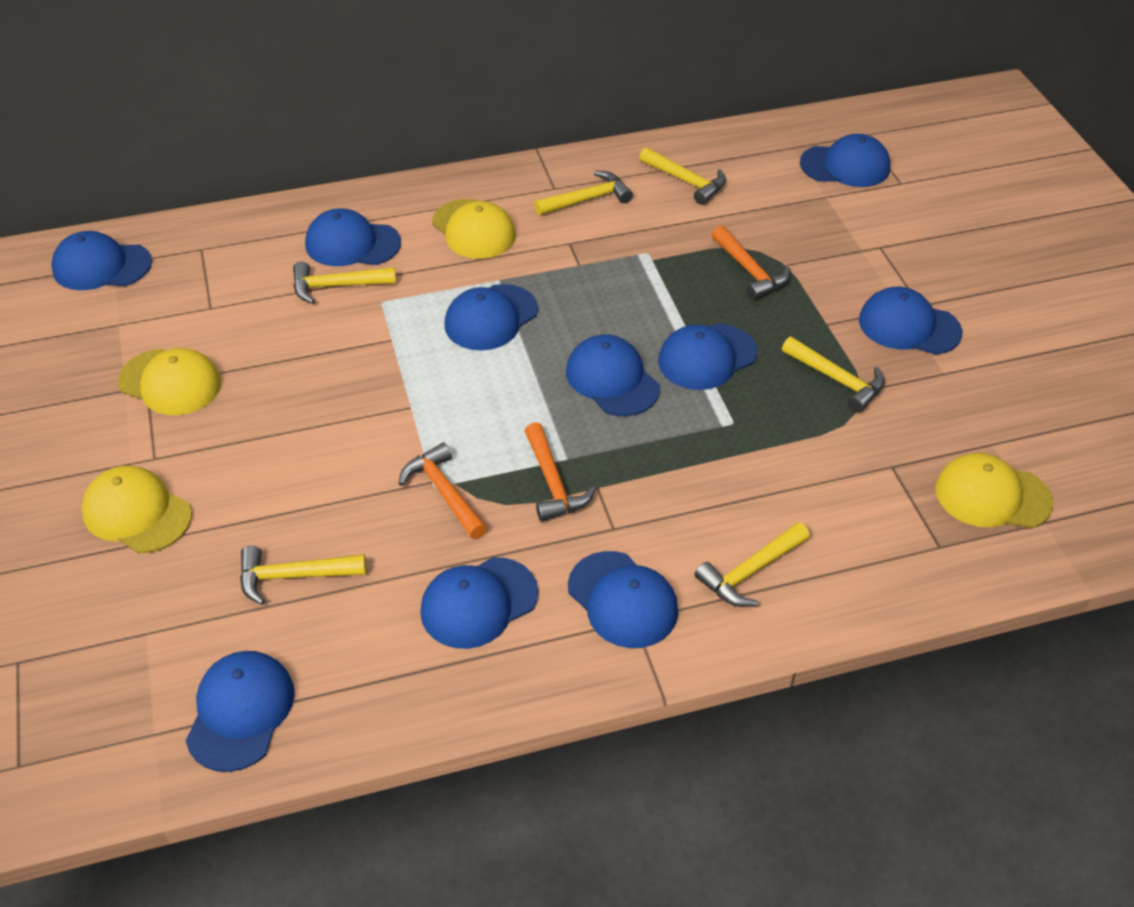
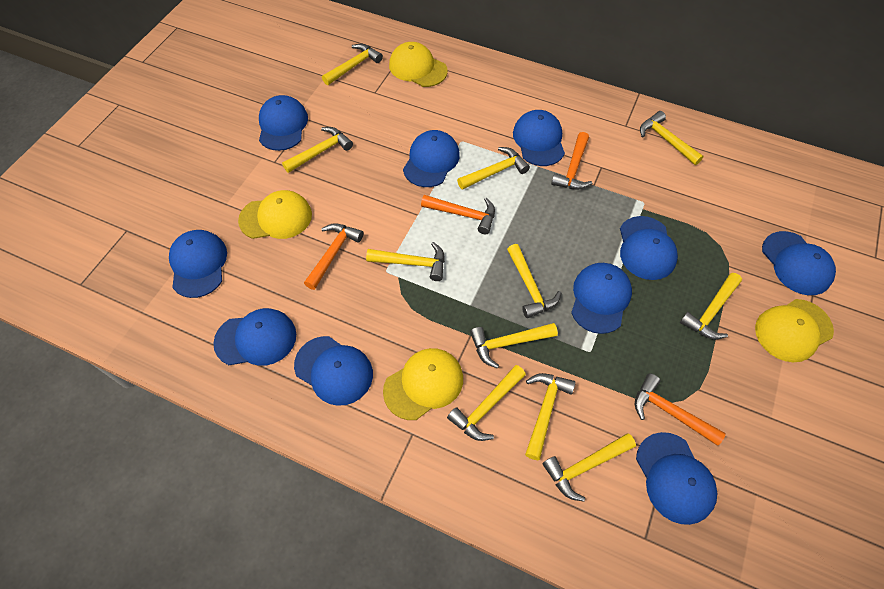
orange hammer: [398,443,487,539] [525,422,596,522] [712,225,790,300] = 3 -> [304,223,363,290] [421,195,495,234] [551,132,592,190] [635,373,726,446] = 4
yellow hammer: [240,546,366,605] [293,262,396,304] [534,171,633,216] [639,147,726,205] [695,522,810,607] [782,337,885,412] = 6 -> [282,127,353,173] [322,44,383,85] [366,242,445,281] [447,365,526,441] [457,147,530,190] [470,323,558,368] [507,244,561,318] [525,373,576,460] [542,433,636,502] [640,111,704,165] [680,273,742,339] = 11

